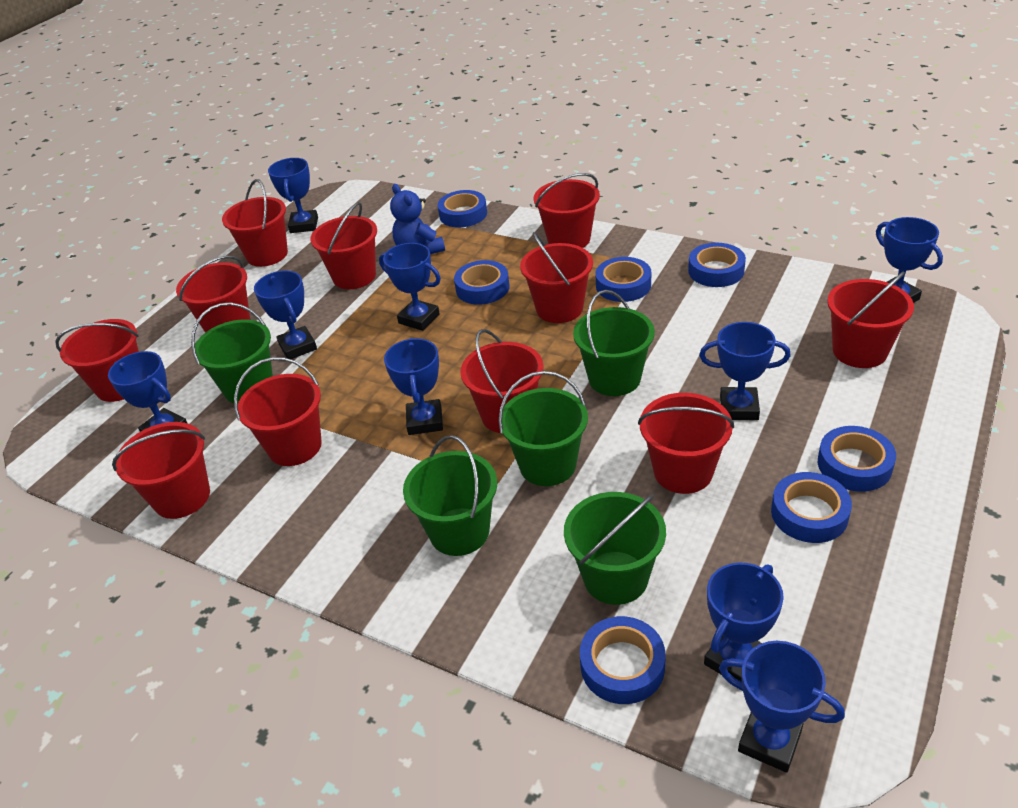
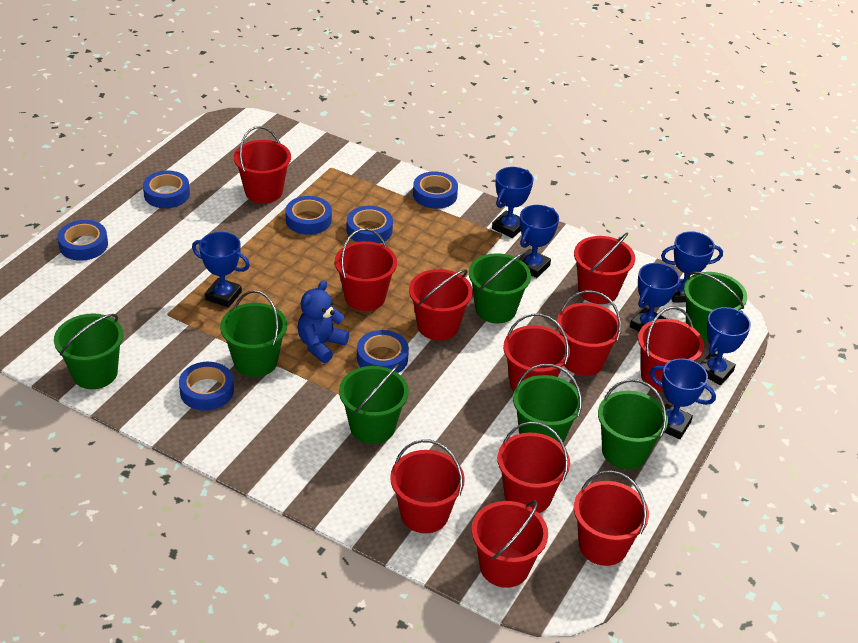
blue trophy: [108,351,187,432] [254,270,317,359] [268,158,318,233] [379,243,441,331] [384,338,443,435] [699,322,791,420] [704,563,784,682] [719,641,845,773] [876,217,943,303] = 9 -> [192,232,250,308] [492,167,533,238] [520,205,559,278] [630,263,680,332] [650,358,716,439] [661,231,723,303] [700,307,751,385] = 7
green bucket: [191,303,273,403] [403,435,497,556] [498,371,588,486] [564,492,666,605] [573,290,655,396] = 5 -> [54,314,123,389] [220,290,287,377] [339,364,409,444] [469,252,531,323] [513,364,582,443] [598,379,668,469] [684,271,747,342] = 7

